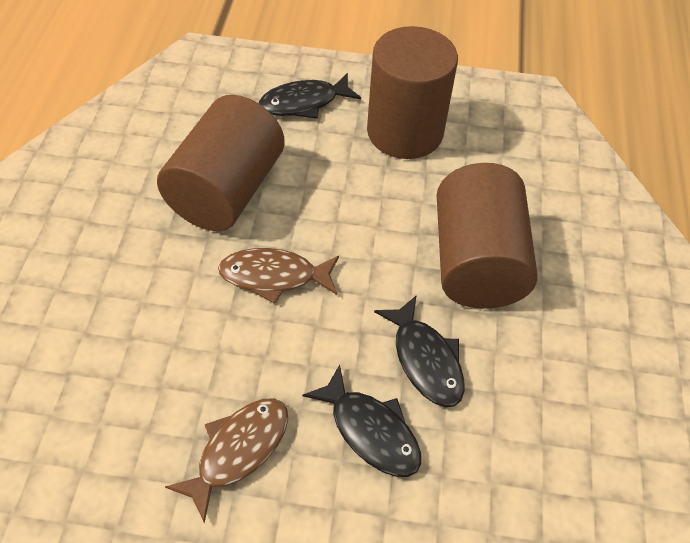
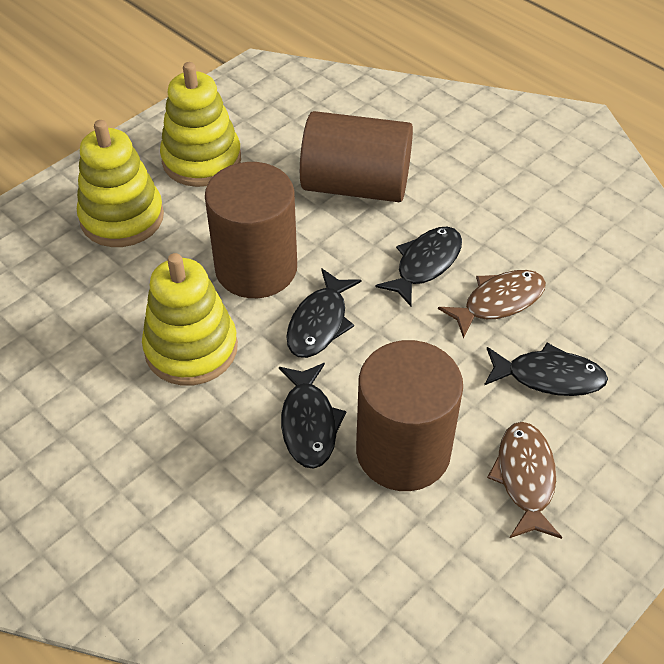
black fish: [259,73,361,119] [302,365,421,477] [374,295,464,407] = 3 -> [279,363,346,469] [286,268,361,358] [375,227,462,306] [484,343,608,396] = 4
yellow stacking toy: none = 0 -> [77,120,164,247] [142,253,238,385] [160,62,241,187] = 3

